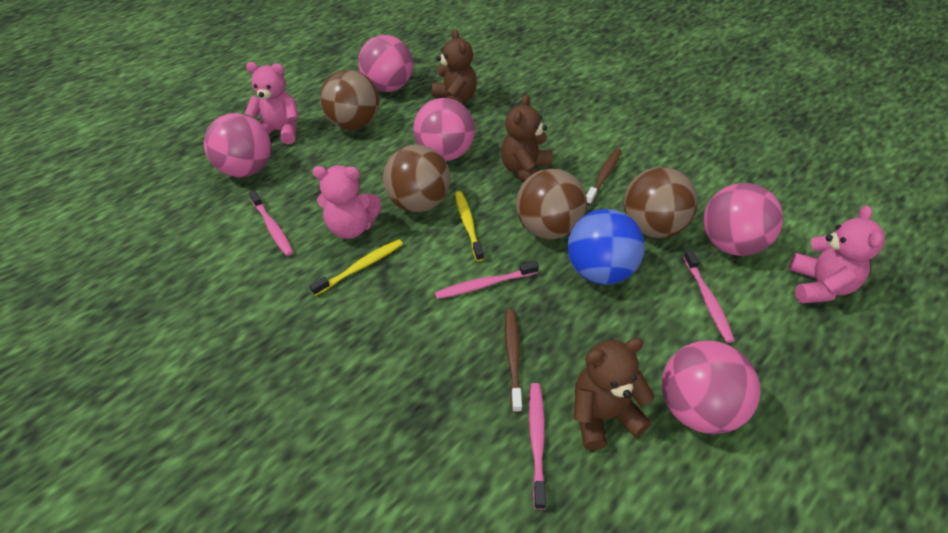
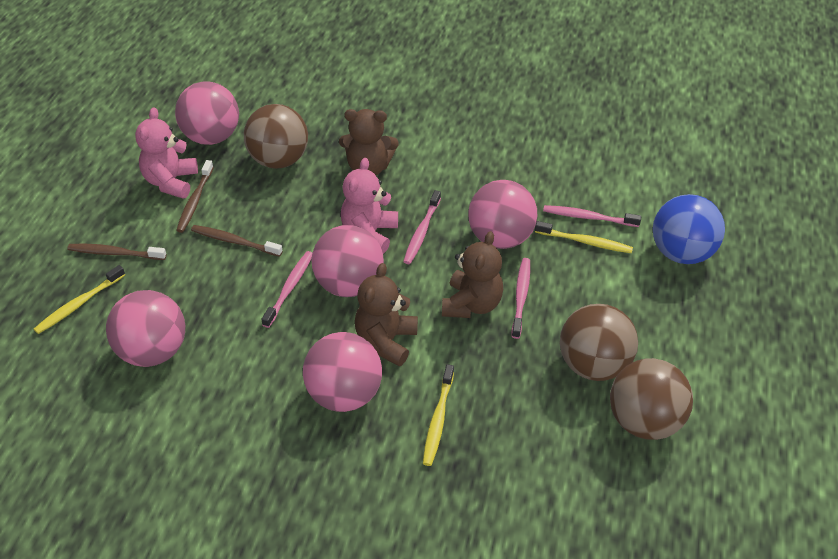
brown ball: [320,70,379,130] [383,145,450,213] [516,169,587,239] [624,167,698,238] = 4 -> [244,104,308,169] [560,304,638,381] [610,358,693,440] = 3
brown toothbrush: [505,309,522,413] [586,148,621,205] = 2 -> [67,244,166,260] [176,160,214,233] [191,225,283,257] = 3
pink teddy bear: [245,62,299,144] [312,165,381,239] [789,205,885,304] = 3 -> [135,107,198,199] [341,158,398,254] = 2
yellow toothbrush: [309,239,403,296] [455,191,484,261] = 2 -> [34,265,125,334] [423,364,454,466] [535,221,633,253] = 3

